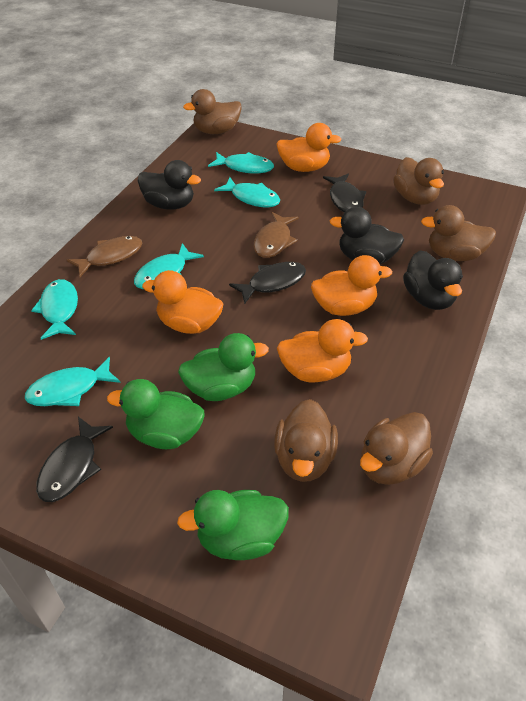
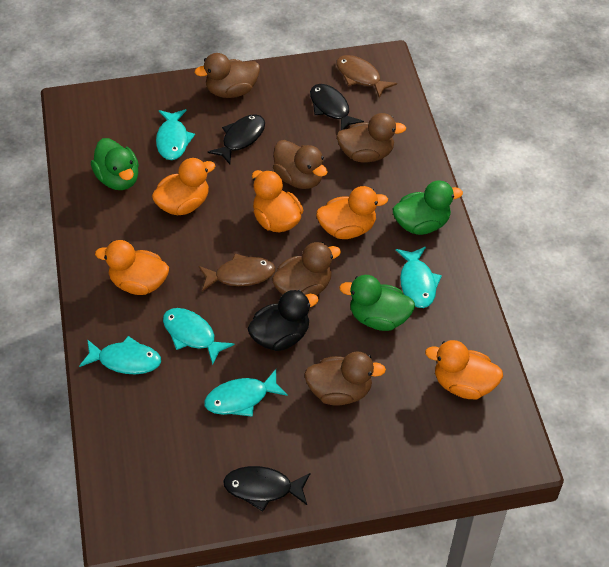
black duck: [138,160,201,210] [330,207,404,264] [403,250,463,310] = 3 -> [247,290,319,351] = 1
orange duck: [142,270,223,334] [277,123,342,172] [277,319,368,382] [311,255,392,316] = 4 -> [95,240,169,295] [152,158,215,215] [252,170,303,232] [316,186,388,239] [425,340,503,399] = 5

